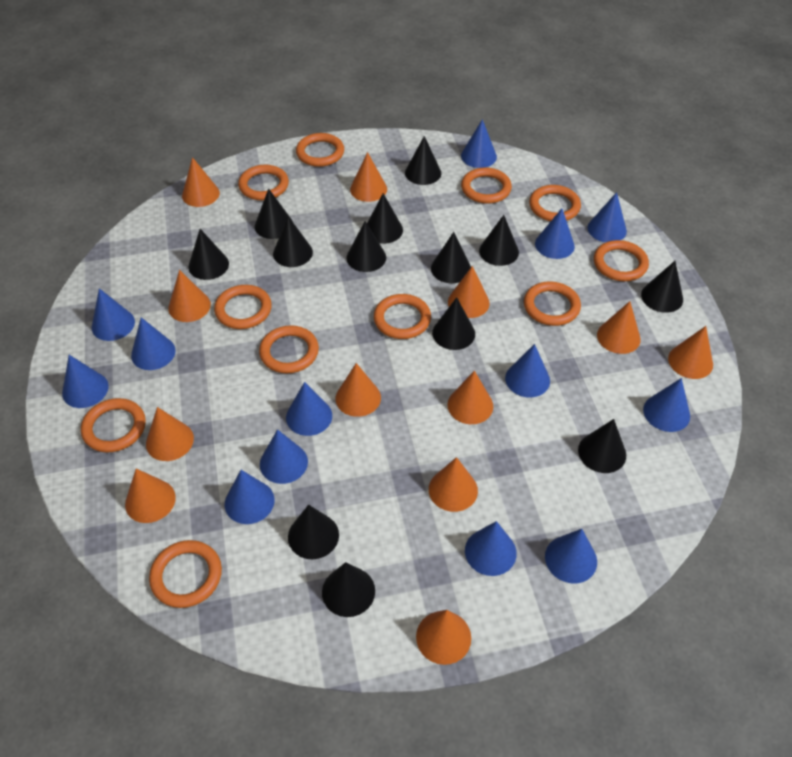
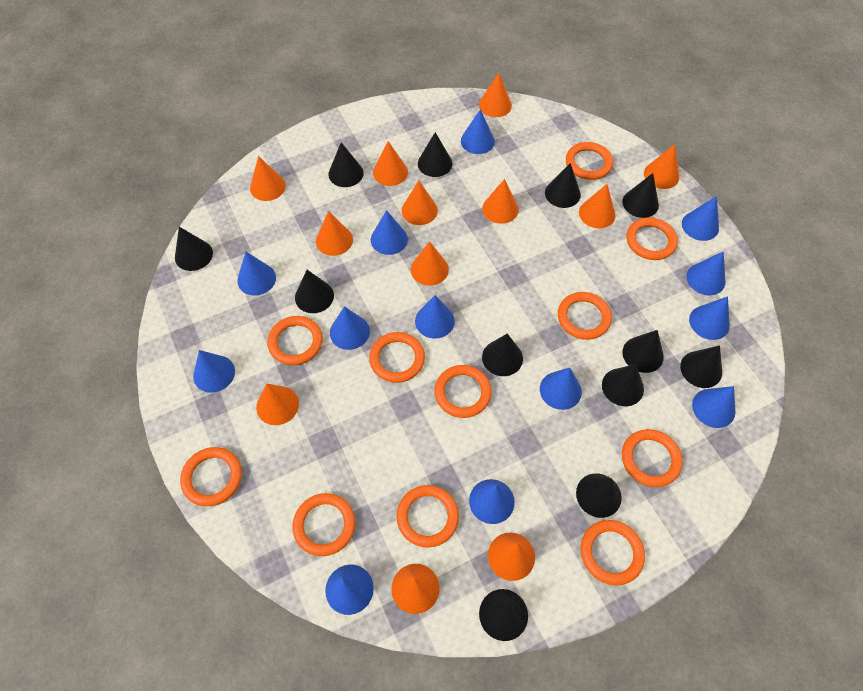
black cone: [188,229,229,280] [255,188,293,239] [273,216,313,267] [288,505,339,559] [322,562,375,617] [346,221,386,272] [367,193,403,244] [405,136,441,185] [431,232,471,283] [432,297,475,350] [479,215,519,266] [578,419,626,473] [641,261,683,313] = 13 -> [175,227,213,271] [295,270,334,313] [328,143,364,187] [418,132,452,177] [479,589,528,641] [482,334,523,376] [545,163,581,208] [576,473,622,518] [602,364,644,406] [622,173,659,218] [622,330,664,373] [680,346,722,388] = 12

